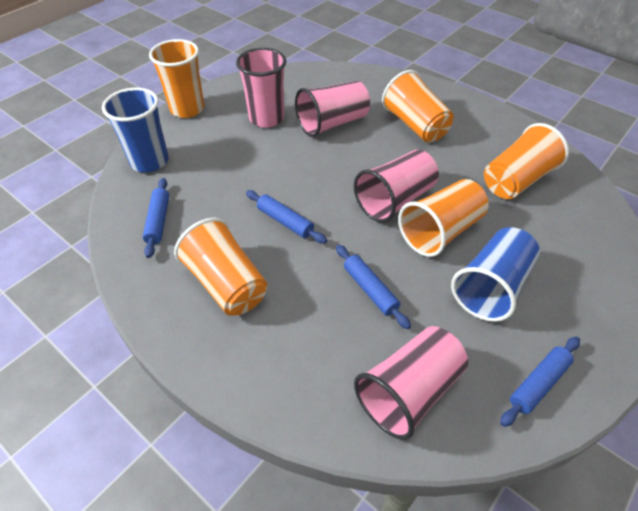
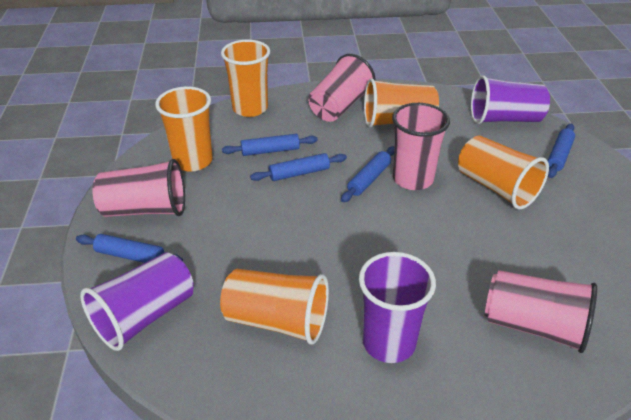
blue cup: [102,88,169,172] [451,227,540,322] = 2 -> none = 0
blue rolling pin: [143,178,169,258] [246,190,327,244] [336,245,411,329] [500,337,580,427] = 4 -> [76,234,183,263] [222,134,318,156] [250,153,347,181] [341,146,395,202] [548,124,575,178] = 5
purple cup: none = 0 -> [80,252,194,351] [359,252,436,363] [471,75,550,124] = 3

